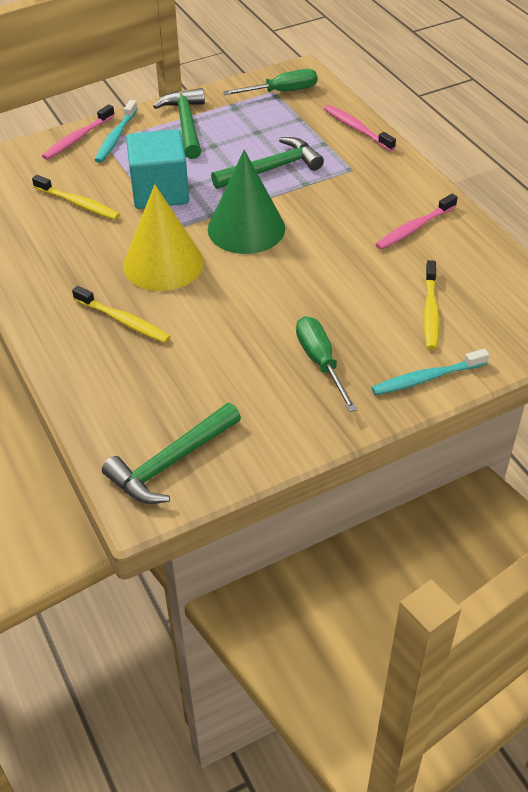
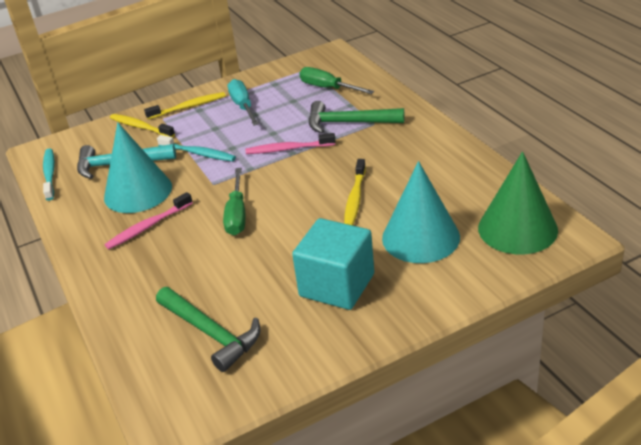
green hammer: [102,403,241,504] [153,88,205,159] [211,137,324,189] = 3 -> [156,287,261,372] [309,101,404,133] = 2
pink toothbrush: [42,104,115,160] [324,105,396,151] [375,194,458,250] = 3 -> [104,192,193,249] [245,133,336,154] = 2
turquoise cone: none = 0 -> [104,122,172,213] [382,161,460,263] = 2
turquoise hammer: none = 0 -> [77,144,176,179] = 1
turquoise screwdriver: none = 0 -> [228,79,259,125] = 1
yellow cone: [123,185,204,291] = 1 -> none = 0

